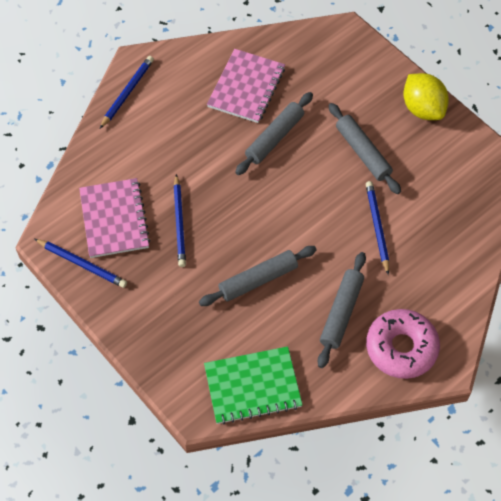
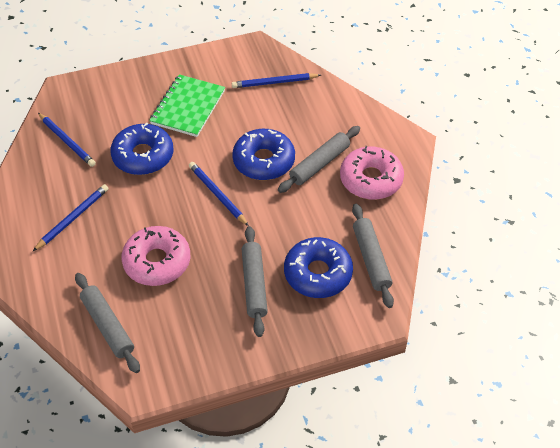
blue donut: none = 0 -> [110,123,173,175] [232,129,295,180] [284,237,353,298] = 3
pink donut: [366,309,440,379] = 1 -> [121,226,190,286] [340,146,404,200] = 2
pink notebook: [79,178,151,258] [207,49,285,123] = 2 -> none = 0
yellow lemon: [403,73,449,120] = 1 -> none = 0

